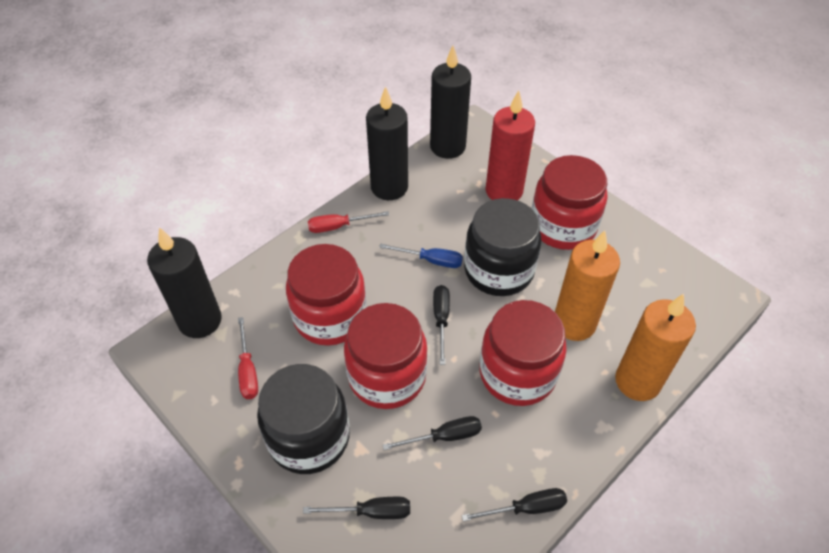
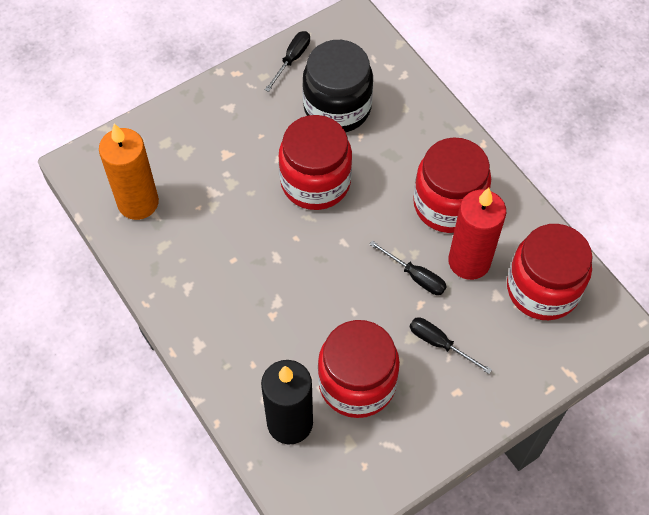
black candle: [147,227,222,338] [366,86,408,200] [430,46,471,159] = 3 -> [261,360,313,444] = 1
black jar: [257,364,350,474] [464,198,542,296] = 2 -> [302,40,373,132] = 1
black screwdriver: [303,497,410,519] [383,416,482,450] [433,285,450,365] [462,488,567,522] = 4 -> [265,31,310,92] [369,241,447,295] [410,317,492,374] = 3
blue screwdriver: [379,244,463,268] = 1 -> none = 0
orange candle: [555,230,620,341] [615,294,696,401] = 2 -> [99,123,159,220] = 1
red screwdriver: [238,317,258,399] [308,211,389,233] = 2 -> none = 0

